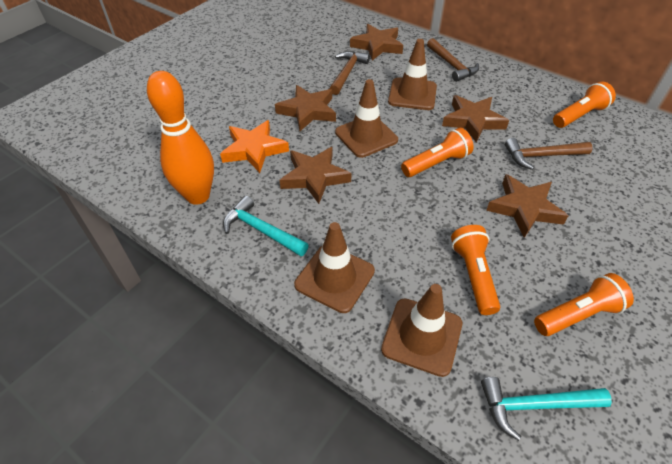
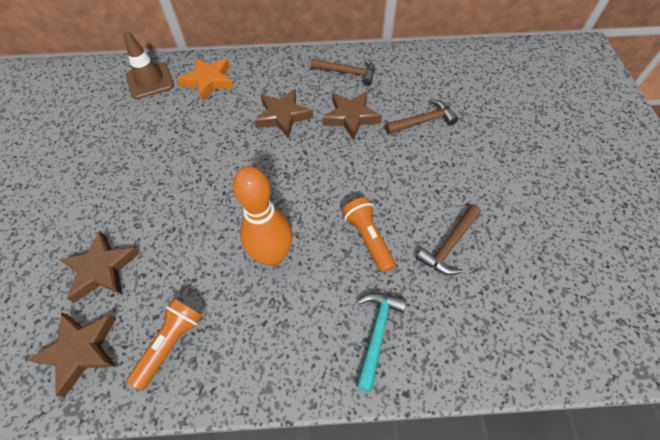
brown star: [275,85,336,131] [279,147,351,204] [350,24,403,61] [442,95,509,142] [486,174,568,238] = 5 -> [27,313,116,397] [59,231,140,303] [254,89,313,139] [322,92,382,141] = 4
brown traffic cone: [294,222,375,313] [335,79,398,158] [381,284,462,377] [388,39,437,110] = 4 -> [123,31,174,99] = 1
orange flashlight: [401,128,474,177] [451,225,500,315] [534,273,634,336] [553,81,616,128] = 4 -> [127,298,203,390] [342,197,396,273] = 2
turquoise hammer: [223,196,309,256] [481,377,612,441] = 2 -> [356,293,406,392] = 1

